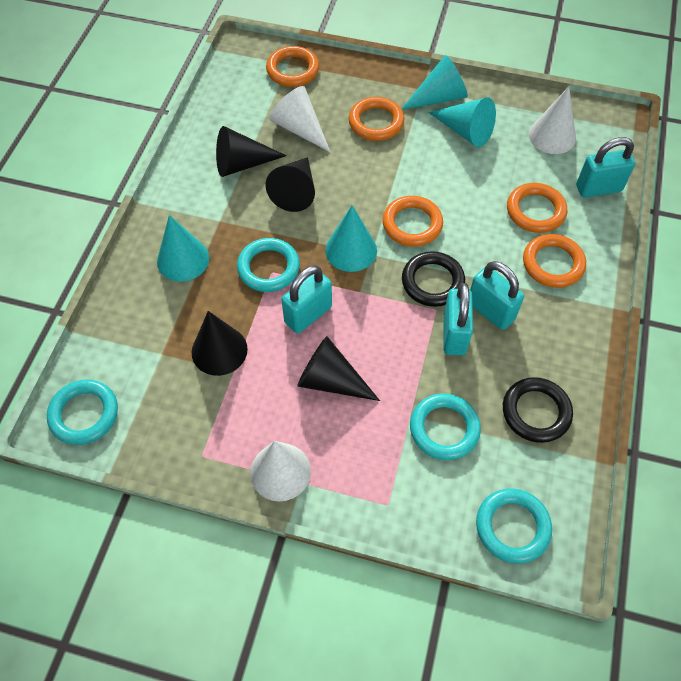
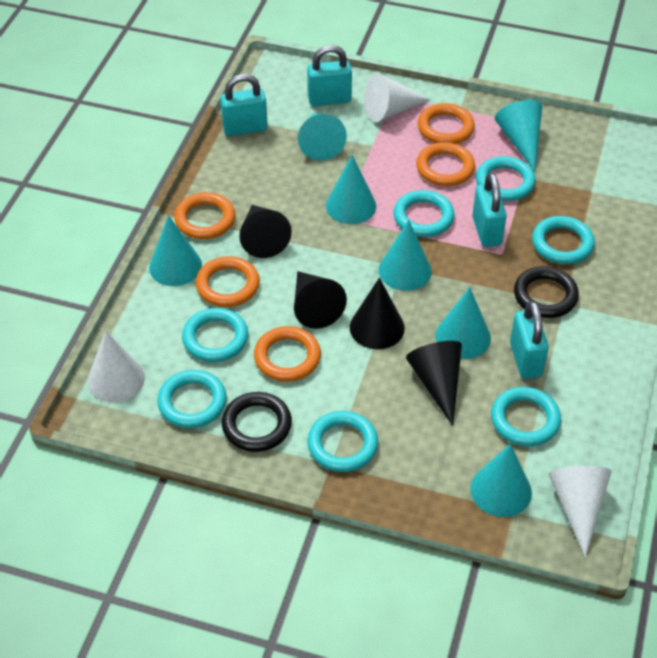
turquoise cone: [157,215,209,282] [325,205,377,272] [402,55,468,110] [429,97,496,147] = 4 -> [149,215,202,286] [298,113,347,161] [326,155,376,224] [379,220,432,291] [435,287,491,359] [471,444,532,517] [495,100,542,171] = 7
turquoise ring: [47,379,118,445] [237,238,300,292] [410,394,481,460] [476,489,552,563] = 4 -> [157,370,227,428] [182,308,248,362] [307,411,378,472] [393,190,455,237] [476,156,536,201] [491,387,561,446] [532,216,595,264] = 7

